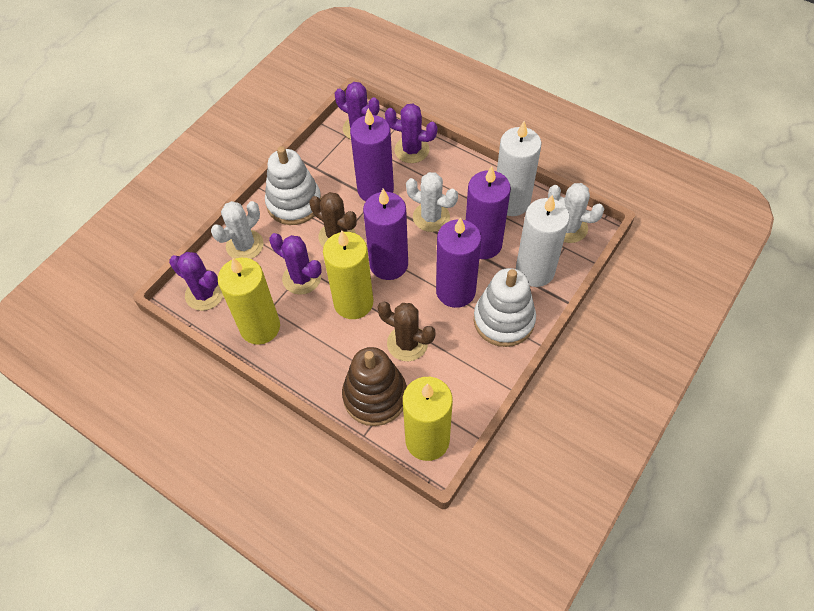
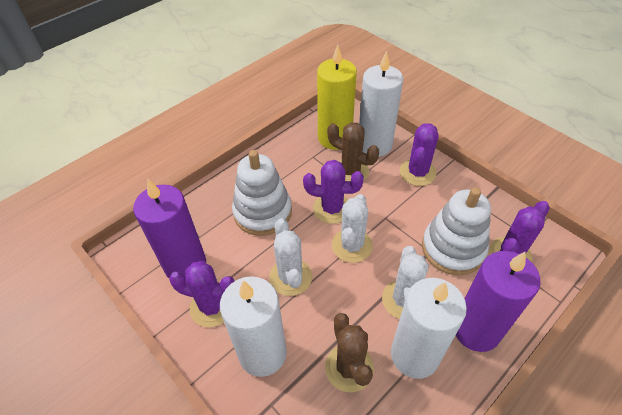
brown stacking toy: [342,347,407,426] = 1 -> none = 0
purple candle: [350,108,394,201] [363,189,408,280] [436,217,481,308] [466,166,511,259] = 4 -> [133,179,206,278] [456,251,541,352] = 2
white candle: [497,121,541,216] [516,195,570,287] = 2 -> [220,276,287,377] [359,51,403,157] [391,278,467,379] = 3
yellow candle: [218,258,280,345] [323,230,373,319] [403,377,453,461] = 3 -> [317,45,357,150] = 1

